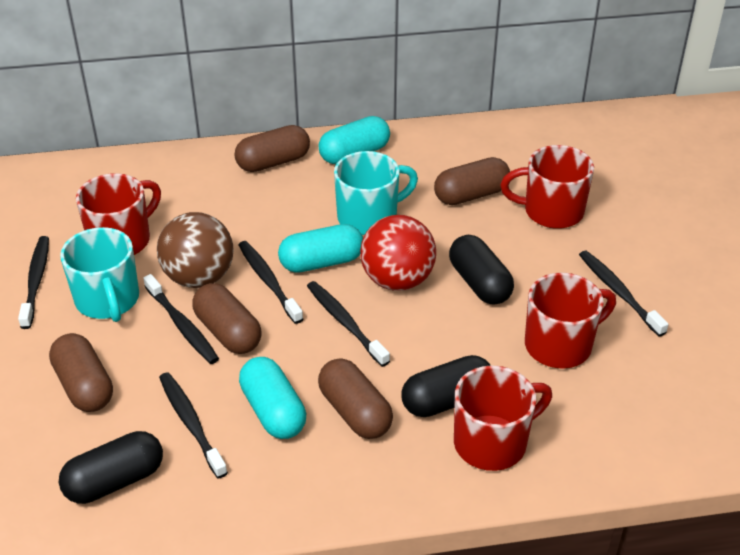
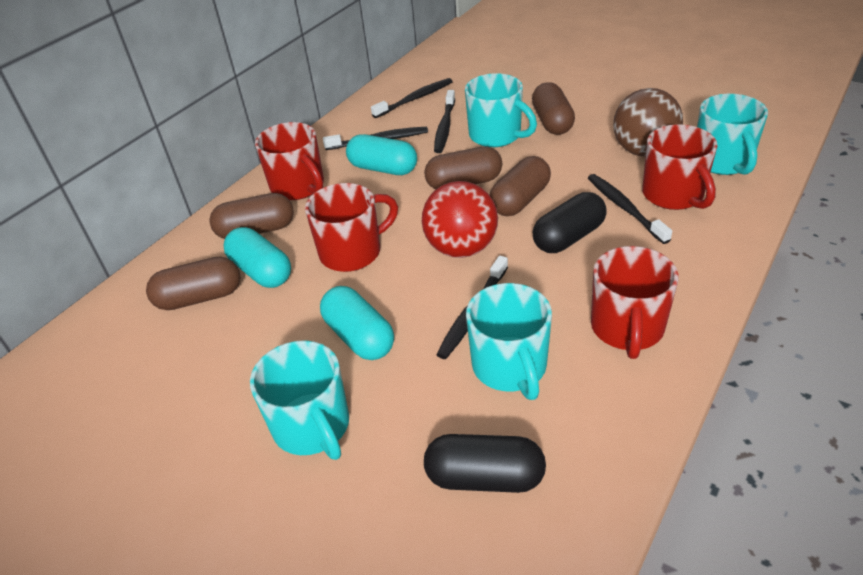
black capsule: [59,431,163,504] [402,355,490,417] [449,235,514,305] = 3 -> [424,434,546,493] [533,192,607,253] = 2
black toothbrush: [18,236,49,329] [143,274,219,364] [159,372,228,479] [239,241,303,324] [307,281,390,367] [579,251,669,337] = 6 -> [323,127,428,150] [371,78,453,118] [434,90,455,153] [436,256,508,359] [588,174,672,244] = 5
turquoise mug: [60,227,139,322] [334,151,418,235] = 2 -> [250,340,349,460] [465,73,537,147] [466,283,552,400] [697,94,768,175] = 4

